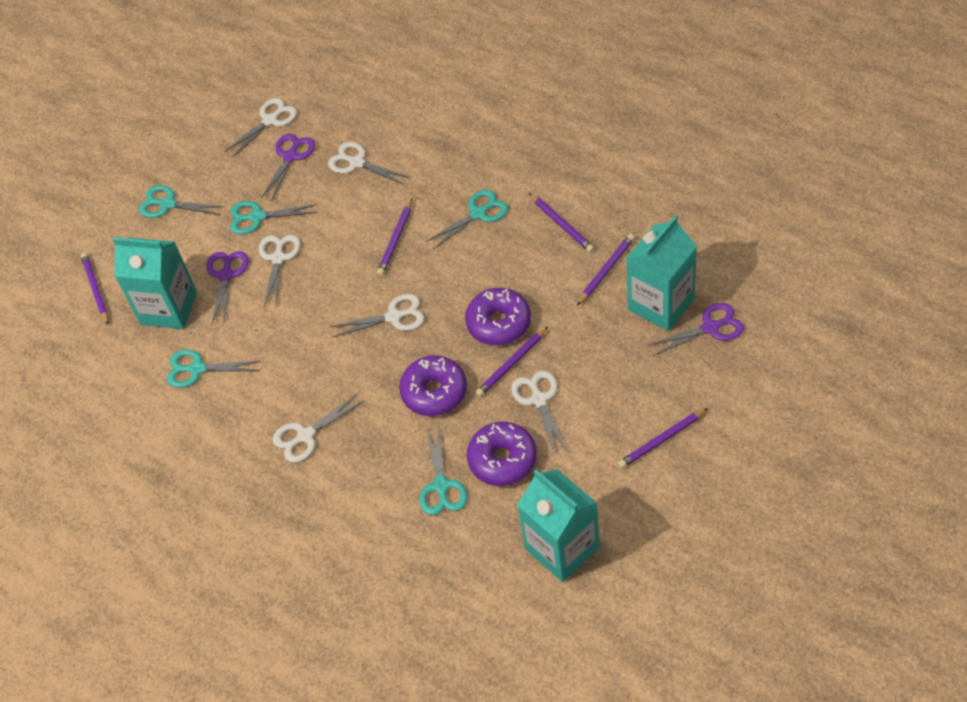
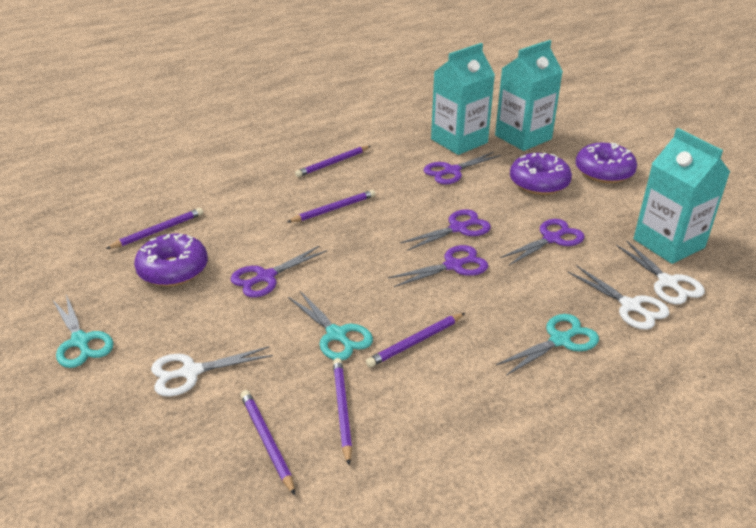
purple scissors: [207,251,249,325] [261,134,315,200] [648,303,744,356] = 3 -> [230,246,327,298] [388,245,488,287] [400,209,491,251] [424,152,501,184] [500,219,585,265] = 5
turquoise scissors: [139,185,224,218] [167,349,261,388] [230,201,317,234] [419,426,468,515] [426,190,508,249] = 5 -> [53,294,114,368] [288,290,373,360] [496,314,599,376] = 3
white scissors: [225,98,297,158] [259,235,301,307] [272,394,364,463] [328,142,410,185] [330,294,425,337] [511,371,567,454] = 6 -> [151,346,273,397] [568,266,670,330] [616,240,705,304] = 3

